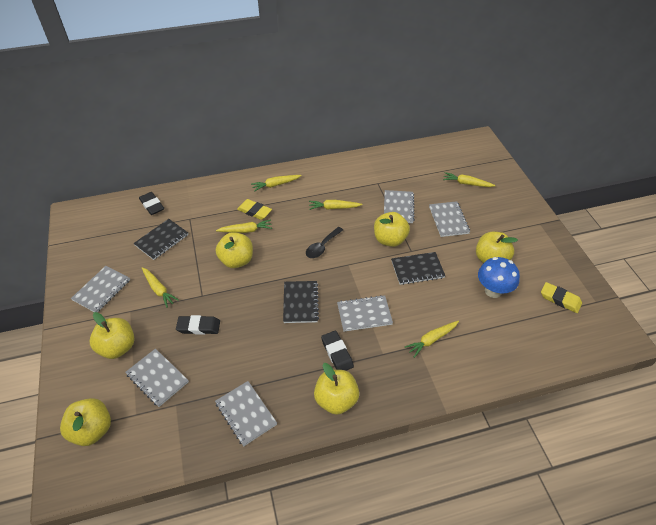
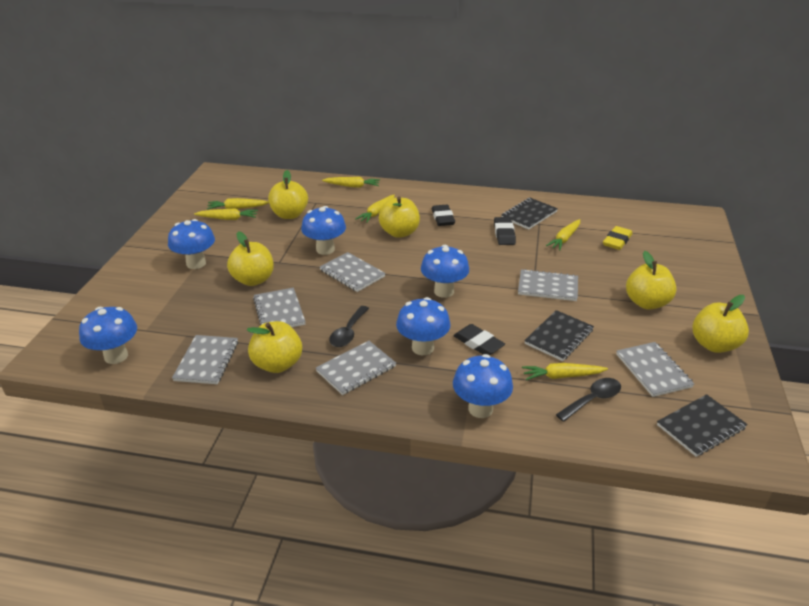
black spoon: [306,227,343,258] = 1 -> [329,306,369,347] [556,378,621,422] = 2
blue mushroom: [478,257,520,298] = 1 -> [79,307,137,364] [168,219,215,269] [301,206,346,255] [396,297,450,355] [421,245,469,298] [453,354,513,418] = 6
yellow eraser: [237,199,272,220] [541,282,582,313] = 2 -> [603,226,633,250] = 1

